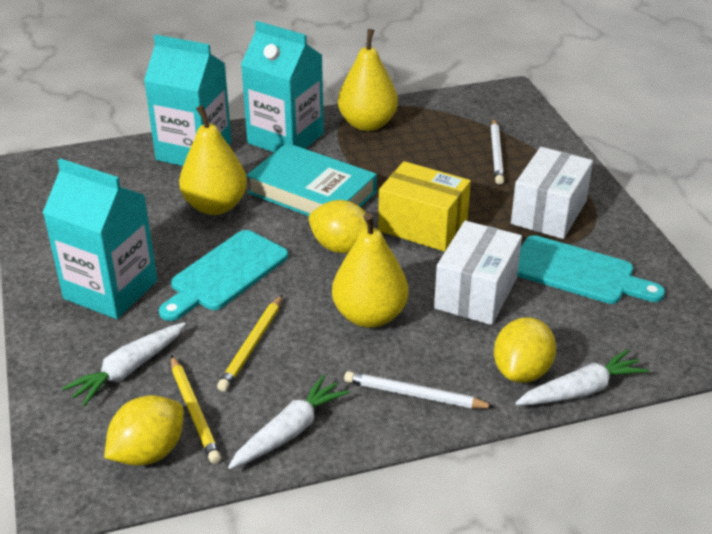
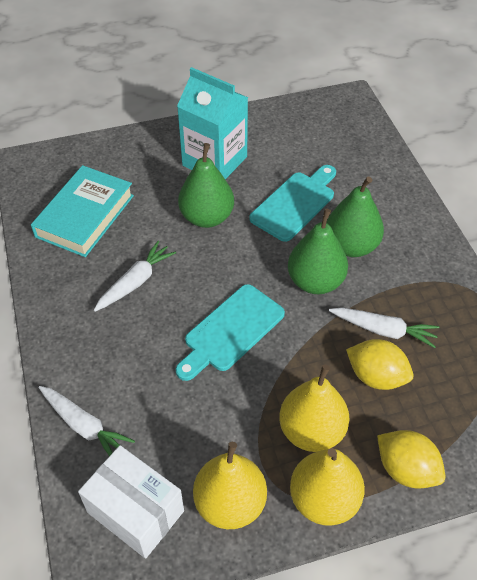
green pear: none = 0 -> [178,143,234,228] [288,209,348,294] [326,176,384,257] = 3
turquoise carton: [43,158,157,319] [144,34,232,166] [241,21,324,152] = 3 -> [177,67,248,179] = 1
white box: [434,221,522,325] [511,147,593,239] = 2 -> [78,445,184,559] = 1
white pencil: [344,371,495,408] [491,119,504,185] = 2 -> none = 0
yellow box: [378,161,471,252] = 1 -> none = 0
yellow lemon: [104,395,184,466] [309,200,374,253] [494,317,556,383] = 3 -> [346,339,414,390] [377,430,445,488] = 2
yellow pencil: [171,355,221,464] [217,295,282,392] = 2 -> none = 0

